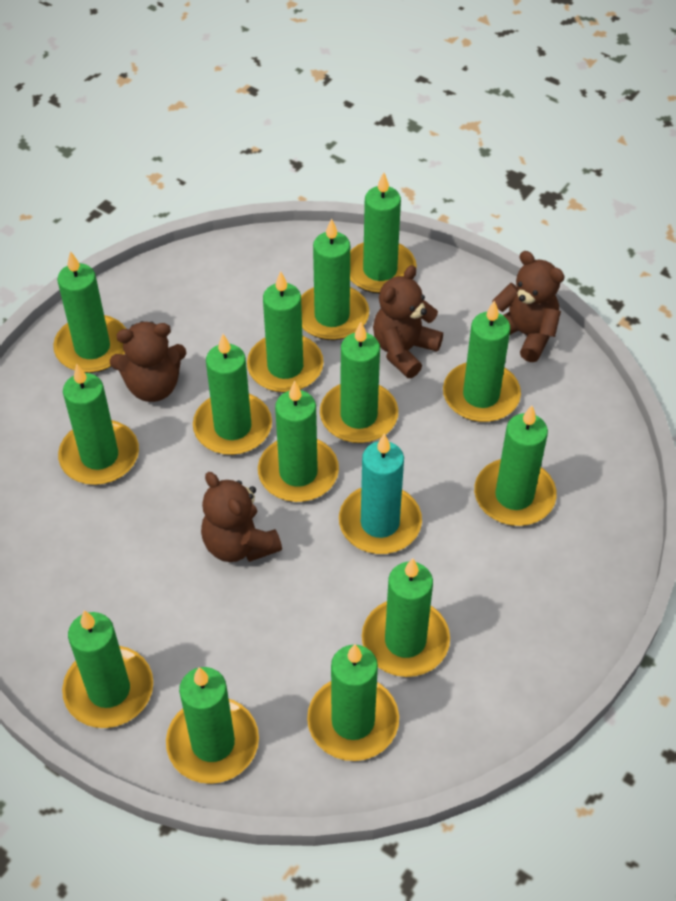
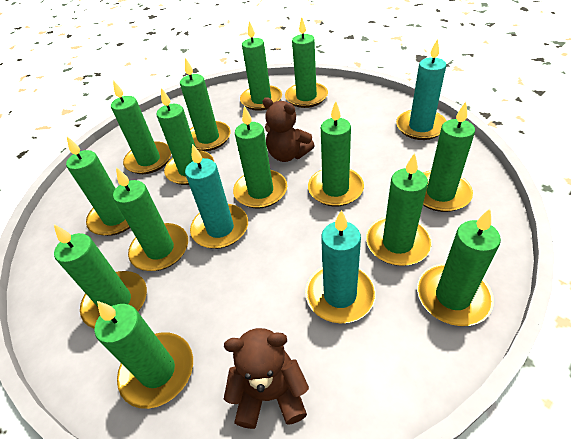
brown teddy bear: [110,321,186,402] [201,472,282,562] [373,265,443,378] [492,251,565,362] = 4 -> [224,328,309,429] [263,97,315,162] = 2
turquoise candle: [339,433,422,554] = 1 -> [185,144,248,249] [305,210,376,323] [396,39,446,140] = 3

